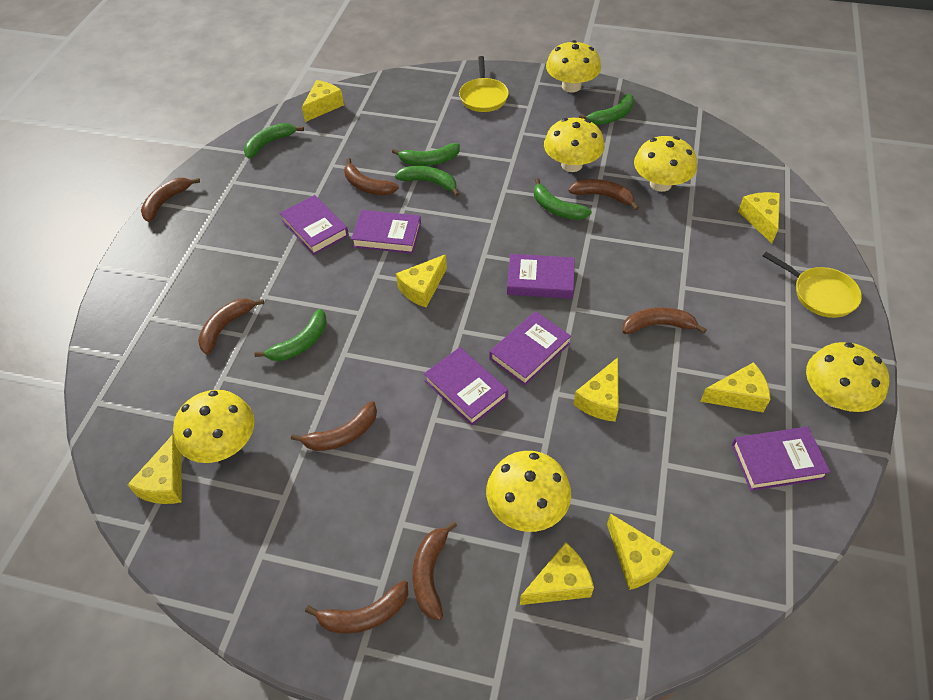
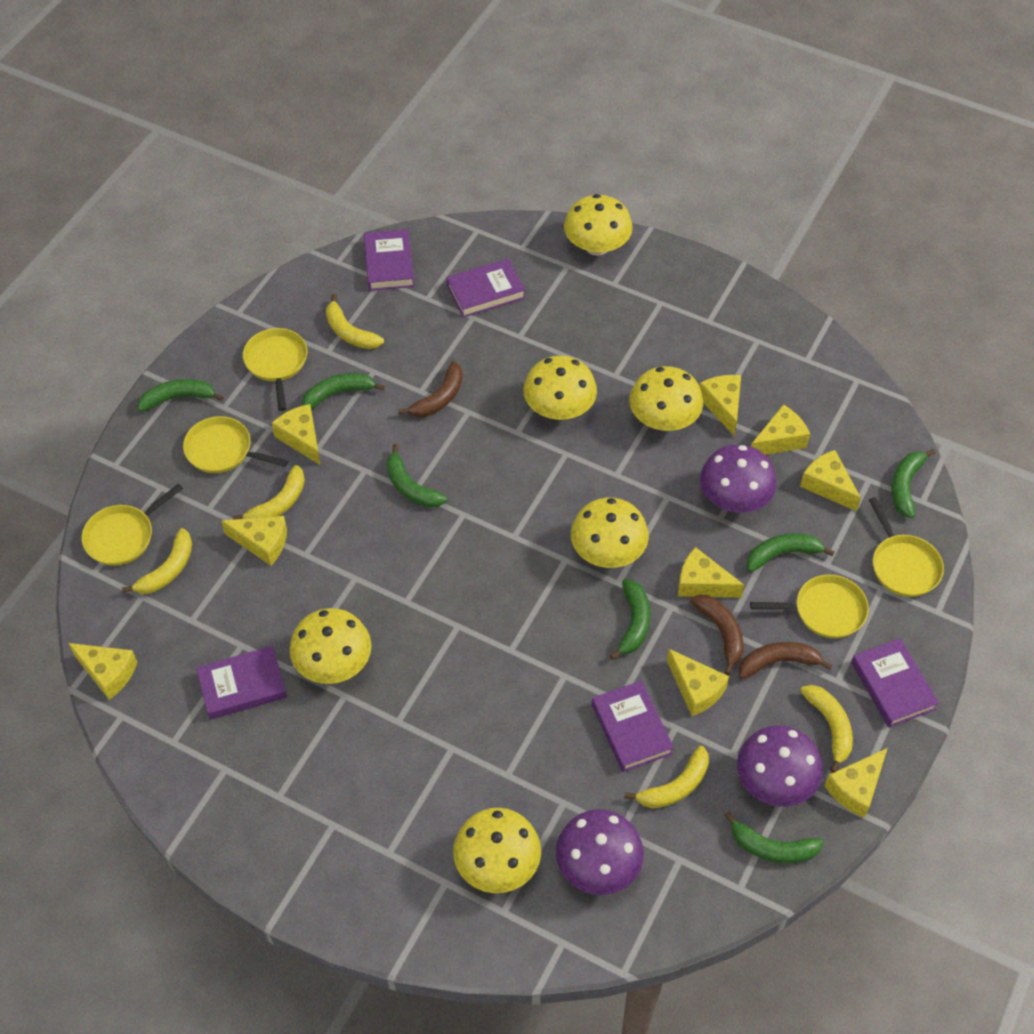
brown banana: [141,178,200,222] [198,298,264,355] [291,401,377,451] [305,580,408,634] [344,158,399,195] [412,521,457,620] [568,179,639,210] [622,307,707,334] = 8 -> [398,361,463,417] [690,594,744,675] [739,642,833,679] = 3
green banana: [244,123,304,158] [254,309,327,361] [392,143,460,166] [395,166,459,197] [534,178,592,220] [579,94,634,125] = 6 -> [138,379,224,412] [302,373,385,410] [386,444,447,508] [610,579,650,660] [725,812,824,863] [746,533,835,572] [891,449,935,518] = 7
purple book: [280,195,349,255] [351,210,421,254] [424,347,508,426] [490,311,571,385] [507,254,575,299] [732,427,830,491] = 6 -> [196,646,287,720] [364,229,414,291] [446,259,525,318] [592,681,674,772] [851,638,939,727] = 5
purple mushroom: none = 0 -> [556,809,644,895] [700,445,777,513] [737,725,823,807] = 3
yellow banana: none = 0 -> [122,528,192,594] [233,465,305,520] [326,294,384,349] [624,746,709,808] [800,685,853,773] = 5
yellow cheese: [127,434,182,504] [302,80,344,122] [396,254,447,307] [520,543,594,605] [573,358,619,422] [607,513,673,590] [700,362,770,412] [738,192,780,243] = 8 -> [68,643,137,700] [221,516,287,566] [272,404,321,465] [667,649,729,716] [678,547,744,598] [699,375,741,436] [751,404,810,455] [800,450,861,511] [825,748,888,818] = 9
yellow pan: [459,56,509,112] [763,252,862,318] = 2 -> [82,483,183,566] [183,416,288,473] [243,328,308,411] [750,575,869,638] [869,497,944,597] = 5

